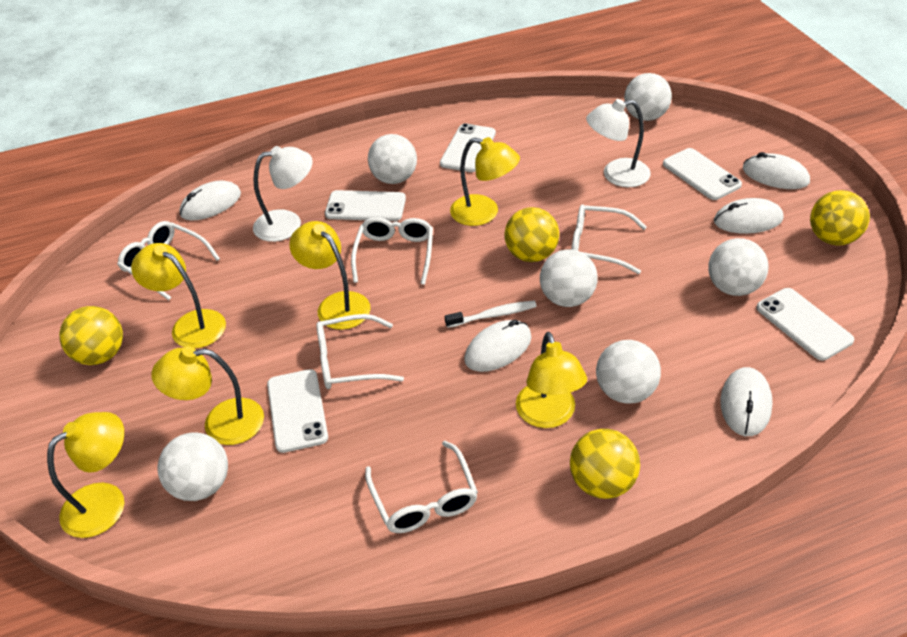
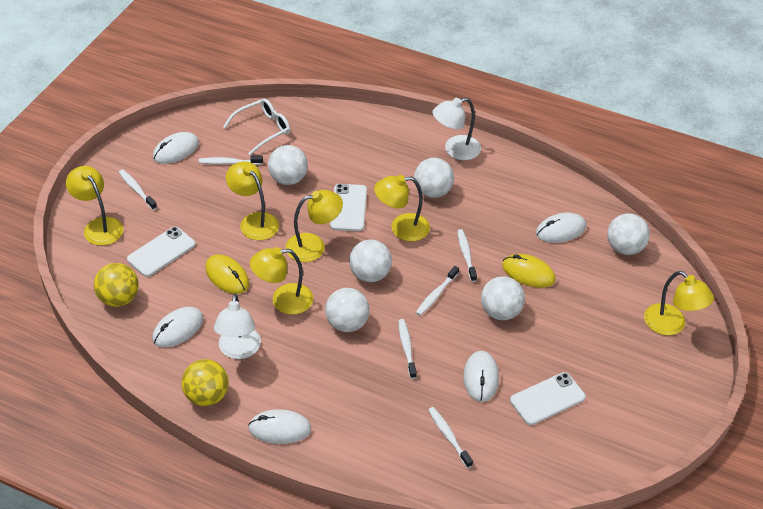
white glasses: [117,221,220,300] [316,314,404,389] [351,217,433,285] [365,441,478,533] [571,204,647,274] = 5 -> [223,98,290,155] = 1
white phone: [267,369,328,453] [325,190,406,221] [440,123,496,172] [663,148,742,200] [756,288,854,360] = 5 -> [127,227,195,277] [330,184,367,231] [510,372,586,425] = 3
white toothbrush: [445,301,537,328] = 1 -> [119,170,157,210] [199,156,263,165] [398,319,417,379] [416,266,459,316] [428,407,473,468] [457,229,477,282] = 6
yellow ball: [59,306,123,365] [505,207,559,262] [570,429,640,499] [810,190,870,245] = 4 -> [94,263,139,307] [181,359,229,406] = 2
yellow mouse: none = 0 -> [205,254,249,294] [502,254,556,288] = 2

